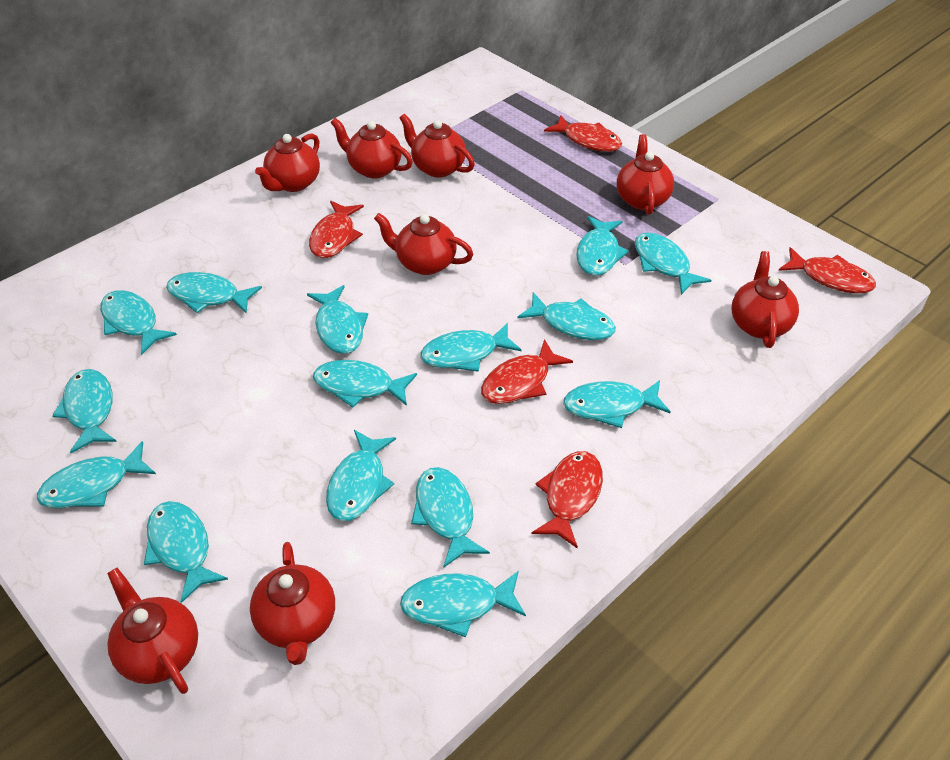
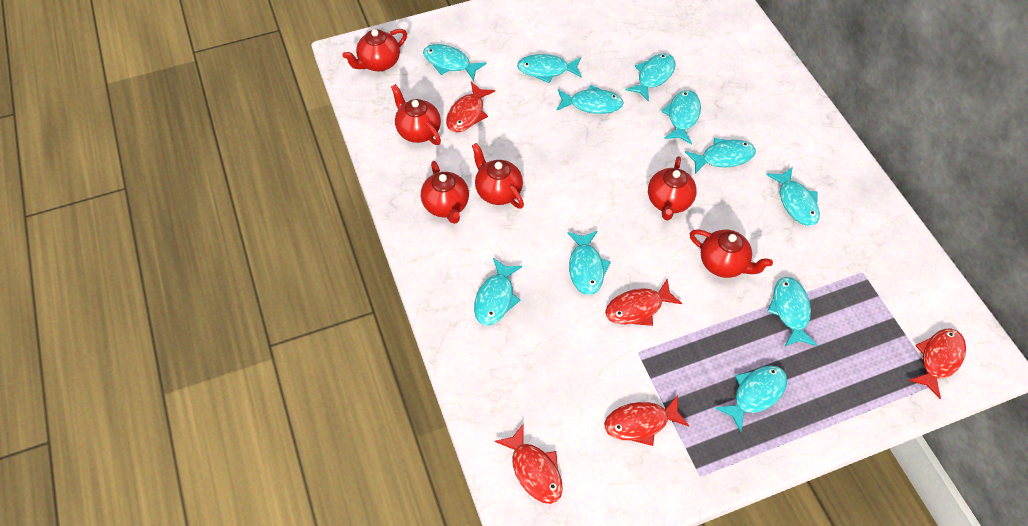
red teapot: [107,568,198,694] [250,542,335,665] [255,134,320,192] [330,118,413,178] [374,213,473,275] [400,114,475,178] [617,134,674,215] [732,251,799,348] = 8 -> [343,29,407,71] [391,84,441,145] [421,161,469,224] [472,143,524,209] [648,156,697,220] [690,229,773,278] = 6
turquoise fish: [37,441,156,508] [52,369,117,453] [100,290,177,355] [144,501,228,603] [166,272,262,314] [307,285,368,354] [313,360,417,408] [326,430,396,521] [400,571,526,637] [411,467,490,568] [420,322,522,372] [518,292,616,340] [563,380,671,428] [576,216,629,276] [635,232,711,295] = 15 -> [423,44,487,81] [474,258,522,326] [517,54,582,83] [556,85,624,114] [567,231,611,295] [625,53,675,102] [661,90,701,144] [685,138,756,174] [716,365,787,432] [766,167,820,226] [767,277,817,346] = 11

